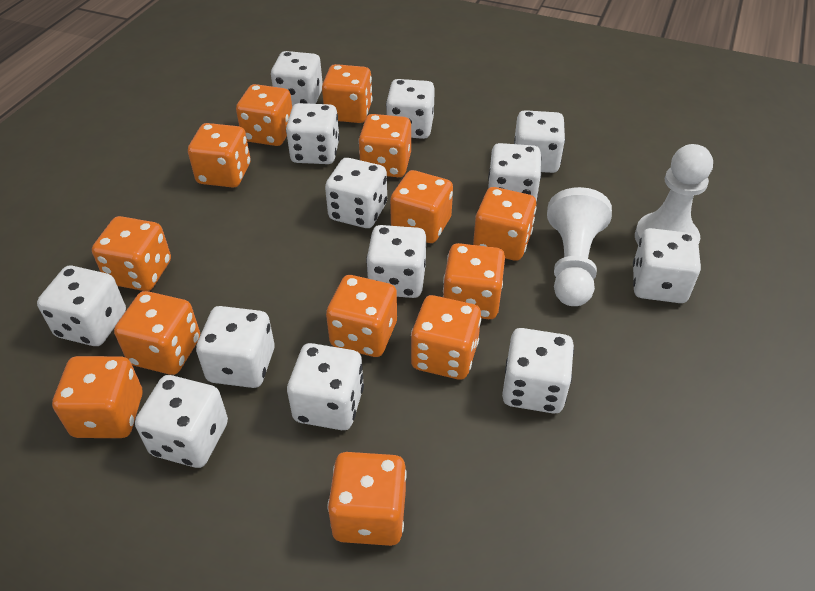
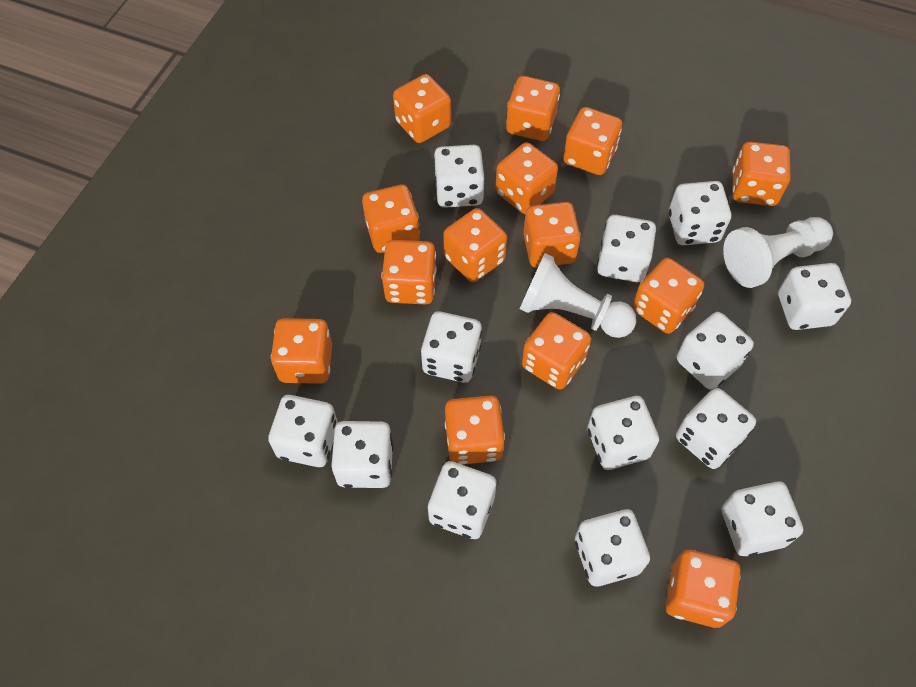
orange dice: [52,356,142,438] [92,216,171,291] [114,291,200,375] [188,123,251,188] [236,84,292,146] [322,64,373,123] [326,275,397,357] [327,452,407,546] [358,114,411,177] [390,170,453,243] [411,295,481,380] [443,243,505,319] [473,187,536,261] = 13 -> [271,318,332,384] [362,185,420,253] [381,240,437,304] [393,74,451,143] [443,208,507,282] [445,395,505,465] [495,142,558,214] [506,76,560,141] [522,312,591,390] [523,202,581,268] [563,107,622,175] [632,258,704,334] [666,550,741,628] [732,142,791,206] = 14

